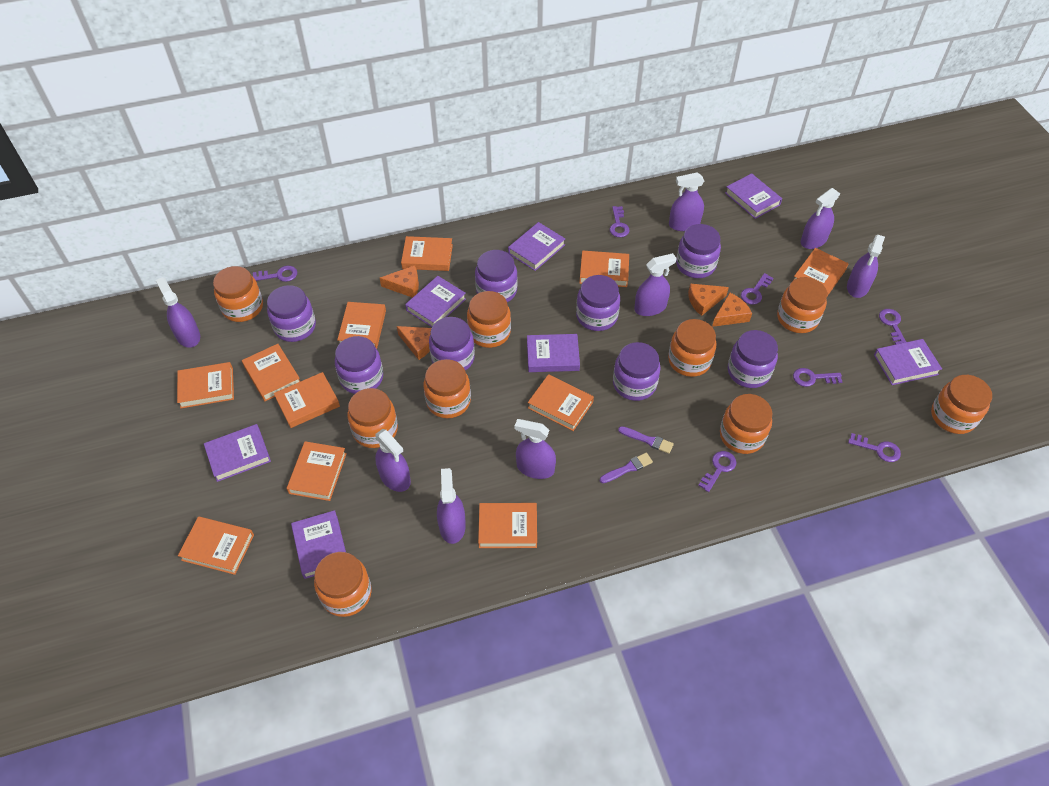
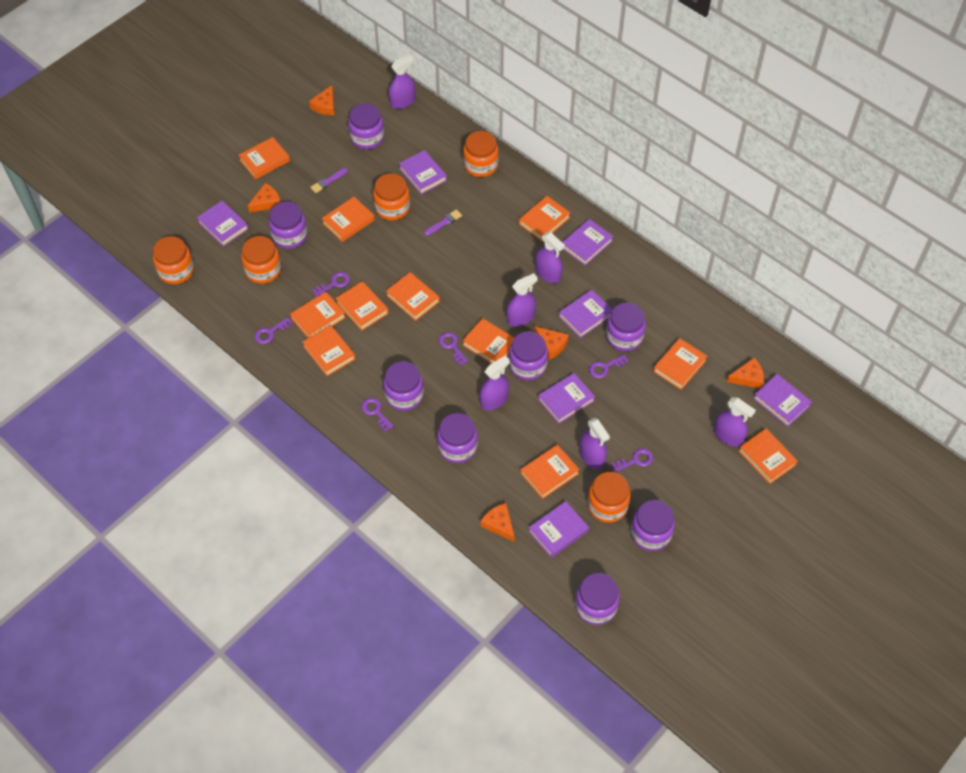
orange cheese: [380,265,419,298] [397,326,431,360] [688,284,729,316] [712,293,752,327] = 4 -> [248,183,280,212] [309,85,334,115] [481,503,515,542] [535,327,569,360] [727,358,764,388] = 5
orange jar: [213,266,263,322] [314,552,372,617] [347,388,398,448] [424,359,471,418] [467,291,511,348] [668,319,716,377] [720,394,772,454] [777,277,827,333] [931,375,992,434] = 9 -> [153,236,194,284] [241,236,281,284] [373,173,410,220] [463,131,499,177] [588,472,630,523] = 5
purple key: [253,266,297,282] [609,206,630,237] [698,451,736,492] [741,273,773,305] [793,368,842,387] [848,433,901,462] [879,309,906,345] = 7 -> [254,317,293,344] [312,272,350,297] [361,398,394,432] [439,332,468,366] [589,354,629,378] [611,448,653,472] = 6
purple spray bottle: [156,277,200,348] [375,429,411,492] [437,468,466,544] [515,419,556,479] [634,253,677,316] [669,172,704,231] [801,188,840,249] [847,235,885,298] = 8 -> [389,55,415,109] [480,356,510,411] [507,273,538,327] [535,232,565,283] [580,418,610,469] [714,398,756,446] = 6

